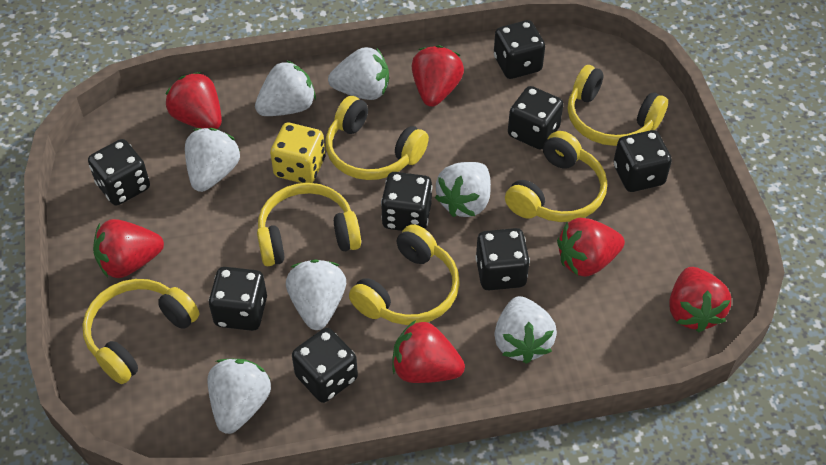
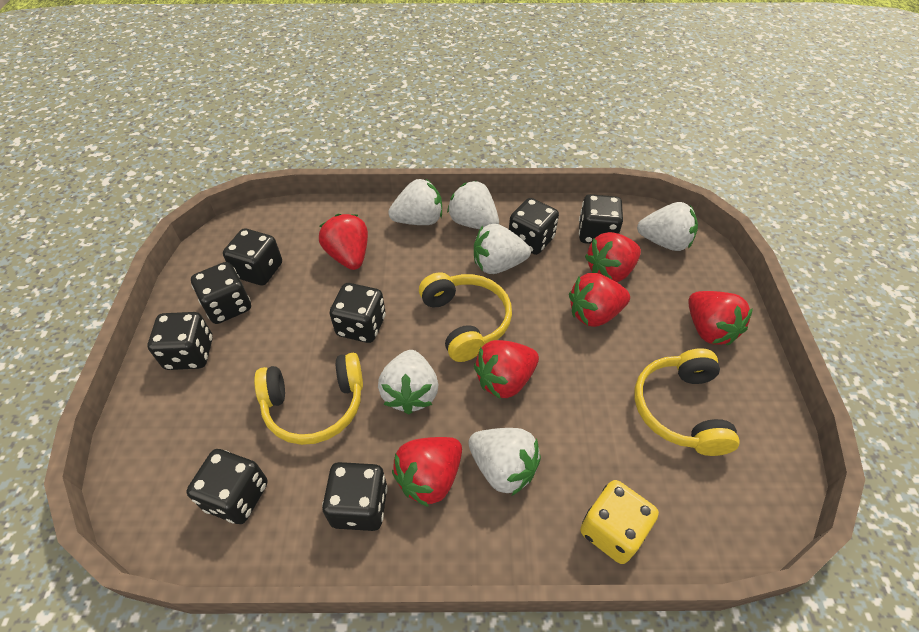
white strawberry: [185,128,240,192] [207,359,271,434] [255,60,316,116] [286,260,346,330] [328,47,389,100] [435,162,491,217] [494,296,557,364] = 7 -> [378,350,438,414] [388,179,442,225] [447,180,499,229] [468,428,541,496] [474,224,531,274] [637,202,698,251] = 6
yellow headphones: [82,279,200,384] [257,183,361,266] [326,96,429,180] [349,224,460,325] [505,131,607,222] [568,65,668,146] = 6 -> [254,353,363,445] [419,272,512,362] [635,348,740,456] = 3

